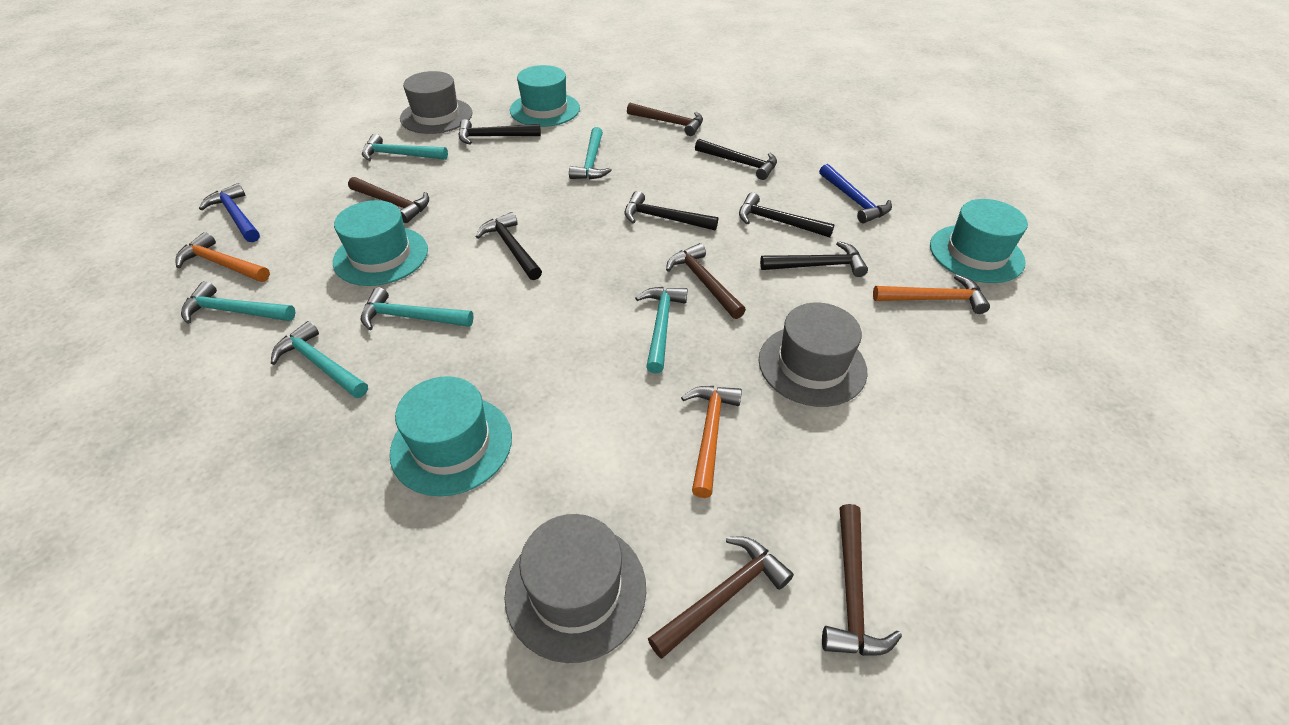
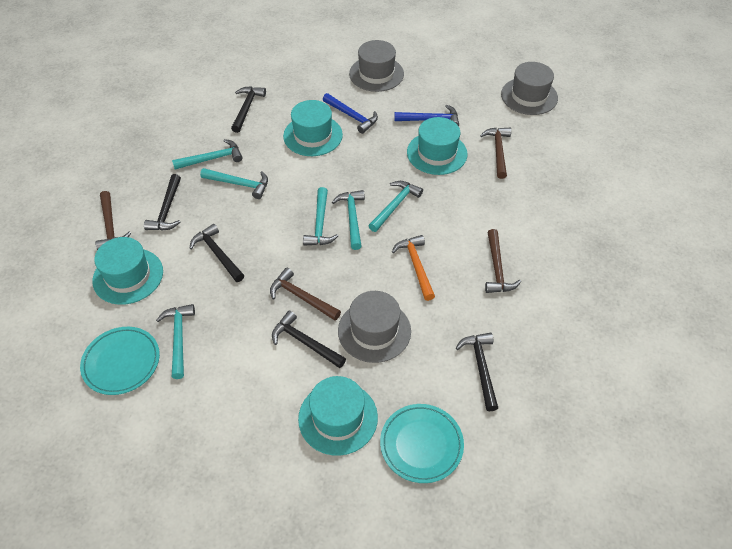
black hammer: [458,119,541,144] [476,212,542,280] [624,191,718,230] [695,139,777,180] [739,192,834,237] [760,241,868,277] = 6 -> [144,174,181,230] [190,224,244,282] [231,86,266,133] [272,311,346,368] [456,333,498,411] = 5
brown hammer: [348,177,429,223] [627,103,703,136] [648,537,794,659] [666,243,746,319] [822,504,902,656] = 5 -> [95,191,131,250] [270,268,341,320] [480,128,511,179] [485,229,521,293] = 4
orange hammer: [175,232,270,282] [681,386,742,498] [873,274,990,314] = 3 -> [392,235,435,301] = 1
turquoise plate: none = 0 -> [80,327,160,395] [380,404,464,483] = 2

